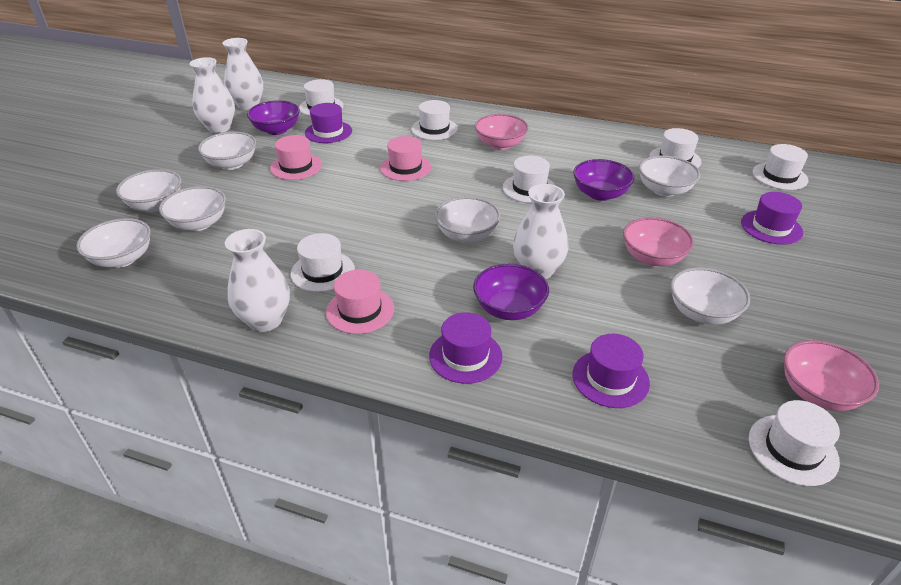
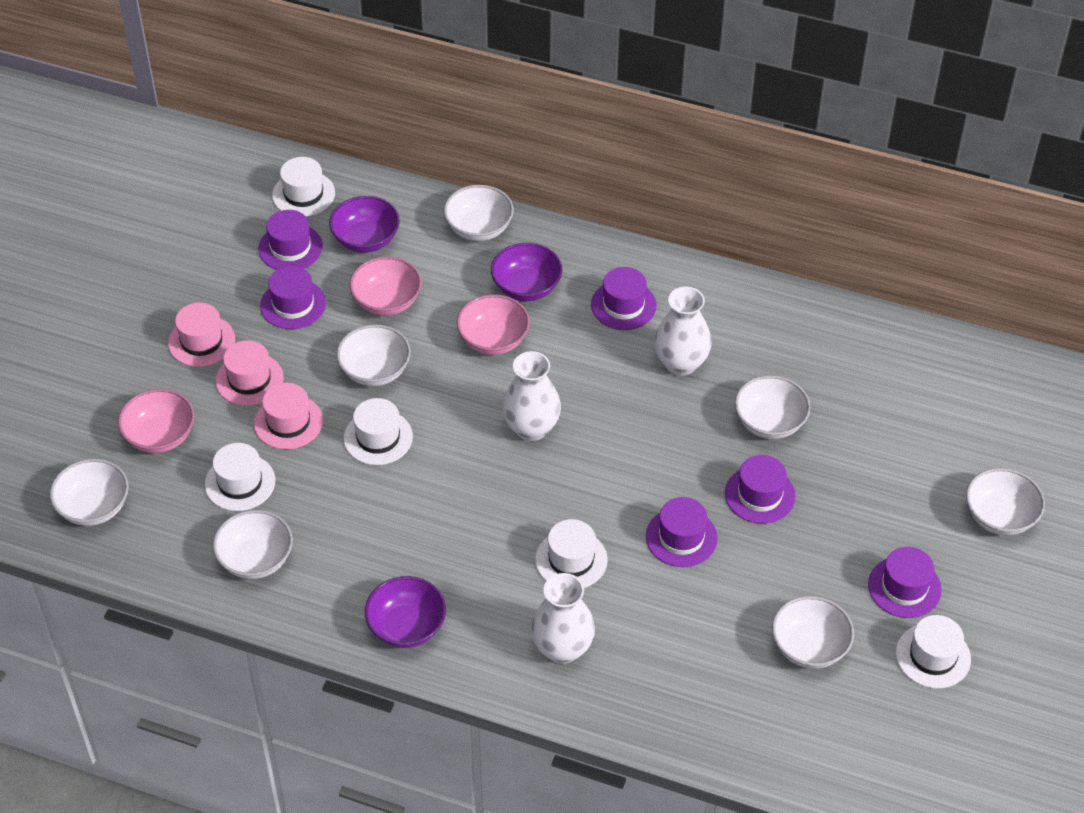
purple hat: [305,103,352,143] [429,312,503,384] [572,334,650,408] [741,192,803,245] = 4 -> [258,210,323,270] [260,266,326,329] [591,267,657,330] [646,497,718,567] [725,455,796,524] [868,547,942,618] = 6
white hat: [291,233,355,292] [299,79,344,116] [411,100,458,140] [503,156,555,203] [649,128,701,168] [749,400,840,486] [752,144,808,190] = 7 -> [205,443,275,511] [272,157,335,217] [343,398,413,465] [535,519,608,588] [896,615,971,689] = 5
white vase: [190,57,235,133] [222,38,263,110] [225,229,290,332] [513,184,568,279] = 4 -> [502,351,561,441] [531,573,595,664] [654,287,712,376] = 3

